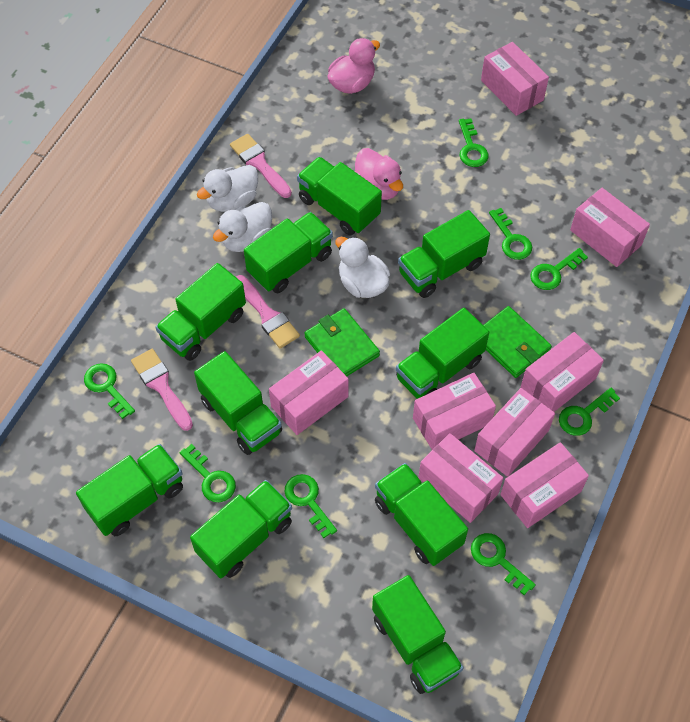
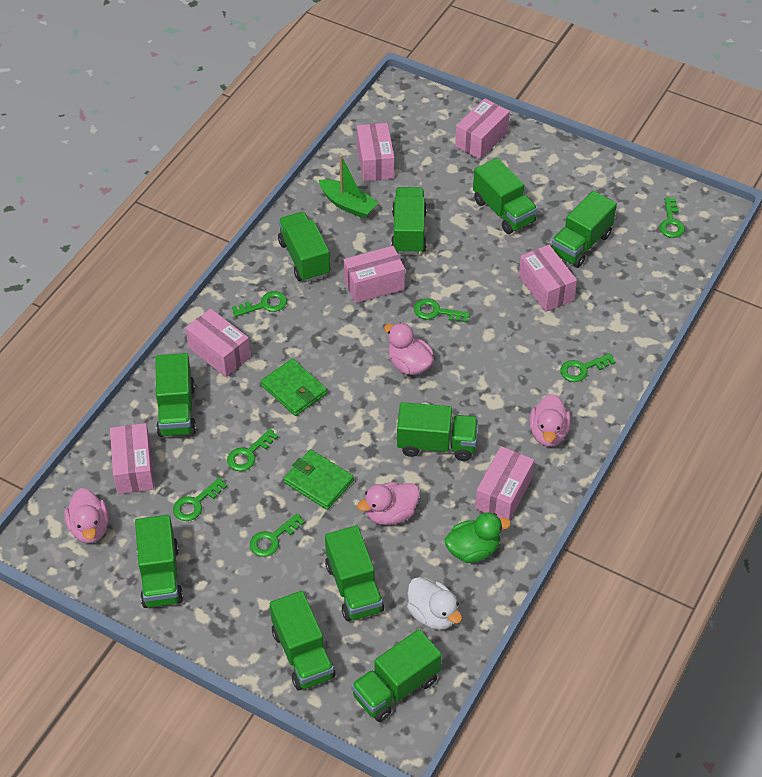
green boat: none = 0 -> [319,155,378,219] = 1
green duck: none = 0 -> [445,512,511,563] = 1
green key: [84,364,135,419] [179,444,236,502] [284,474,337,538] [459,118,489,167] [471,533,536,595] [489,208,532,260] [530,248,588,290] [559,388,620,436] = 8 -> [173,478,227,521] [227,429,278,471] [232,291,287,317] [250,513,305,557] [414,299,470,322] [560,353,616,382] [659,198,685,238] = 7
pink box: [269,350,349,435] [413,373,496,450] [418,433,503,523] [474,388,555,477] [481,42,549,116] [500,442,589,528] [521,332,604,412] [570,188,650,267] = 8 -> [110,423,154,494] [186,309,251,377] [343,246,405,303] [357,123,394,181] [455,98,510,159] [475,446,534,520] [519,245,577,312] = 7
pink brush: [131,349,193,431] [230,134,292,198] [236,275,300,349] = 3 -> none = 0
pink duck: [328,38,380,94] [355,148,403,200] = 2 -> [64,488,109,543] [357,482,420,525] [384,323,434,375] [529,394,571,447] = 4
white duck: [197,165,258,212] [213,202,272,252] [335,237,390,298] = 3 -> [407,577,462,630] = 1

